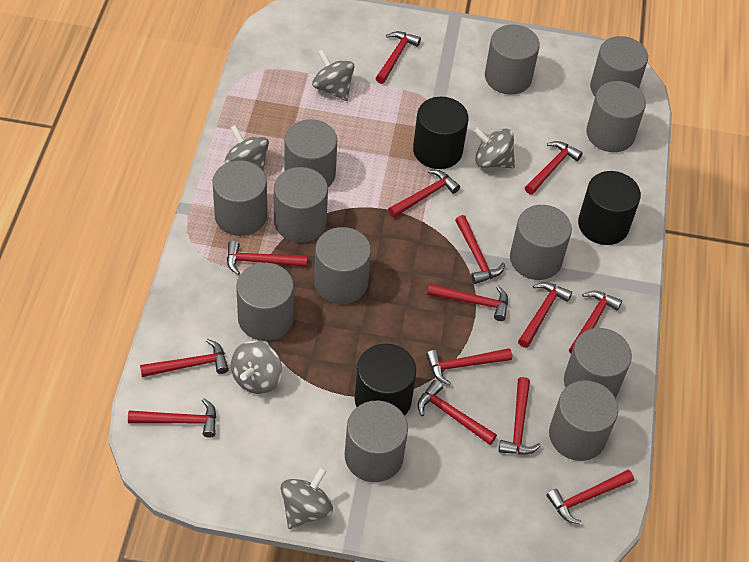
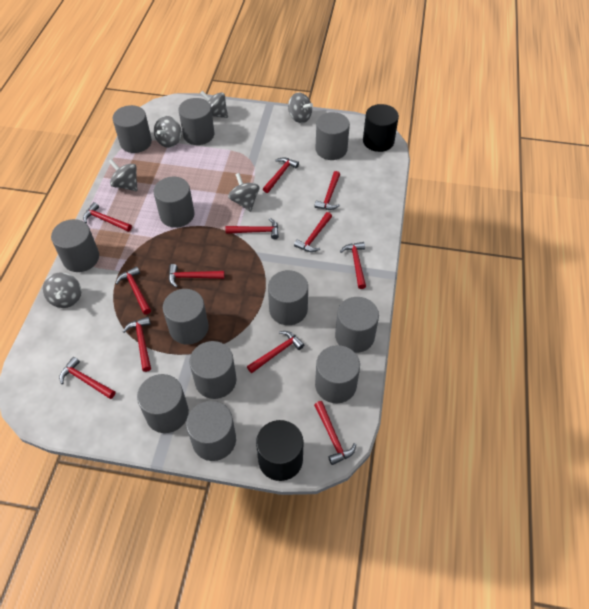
black cylinder: [354,344,416,416] [413,97,469,169] [578,171,641,245] = 3 -> [256,420,304,481] [363,104,399,152] = 2
grey spinning top: [225,125,269,171] [231,341,282,394] [281,467,333,529] [312,49,354,101] [473,127,515,168] = 5 -> [43,272,81,308] [109,159,138,191] [154,116,182,148] [200,91,228,118] [228,173,259,212] [288,92,313,123] = 6
red hammer: [128,398,216,438] [140,339,229,377] [227,240,307,275] [376,31,421,84] [388,170,460,218] [418,380,497,445] [426,348,512,385] [427,284,508,321] [455,215,505,284] [499,377,541,454] [518,282,572,348] [525,141,583,195] [546,469,634,524] [569,291,622,354] = 14 -> [59,357,115,399] [83,202,132,232] [115,266,151,314] [123,317,151,372] [169,264,225,288] [225,218,279,239] [247,331,304,373] [263,157,299,193] [294,212,332,252] [314,171,340,210] [314,401,356,465] [340,242,366,289] = 12

